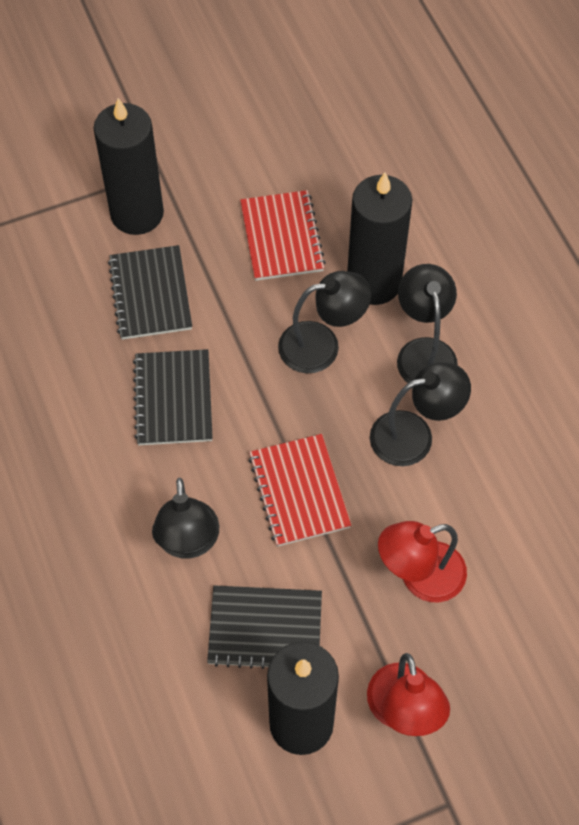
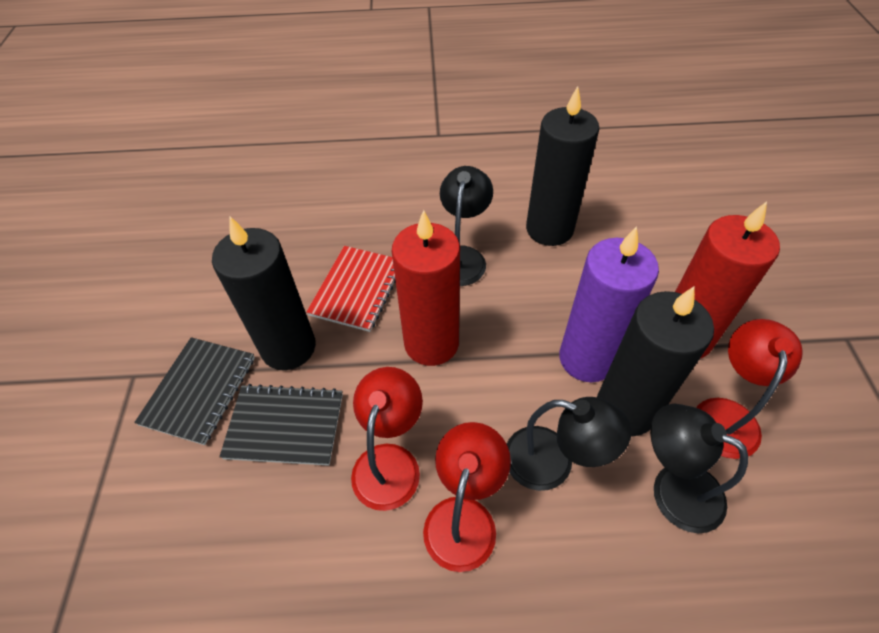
black lamp: [152,478,220,559] [278,271,371,373] [370,362,471,466] [397,264,458,383] = 4 -> [440,166,493,286] [507,397,631,491] [650,403,748,534] = 3
black notebook: [108,245,192,340] [133,349,213,445] [207,585,322,669] = 3 -> [134,337,255,445] [219,384,343,466] = 2
purple candle: none = 0 -> [559,226,659,382] = 1
red candle: none = 0 -> [392,210,460,366] [675,201,780,358] = 2
red lamp: [367,653,450,736] [378,521,467,602] = 2 -> [351,367,423,511] [423,422,511,572] [696,319,803,459] = 3
red notebook: [240,190,326,281] [249,434,351,547] = 2 -> [306,246,396,332] = 1

